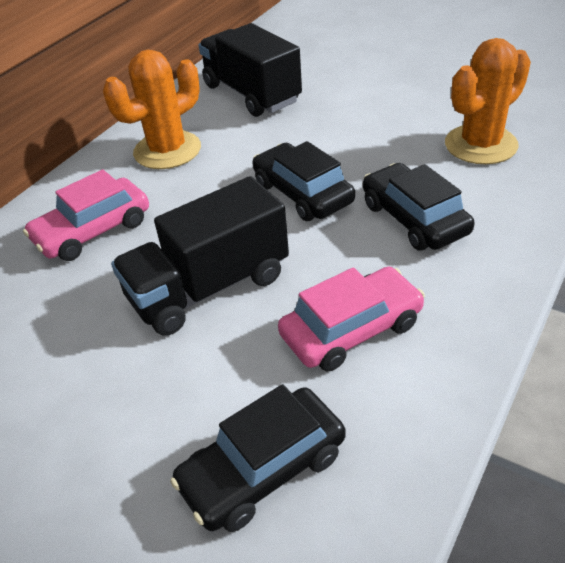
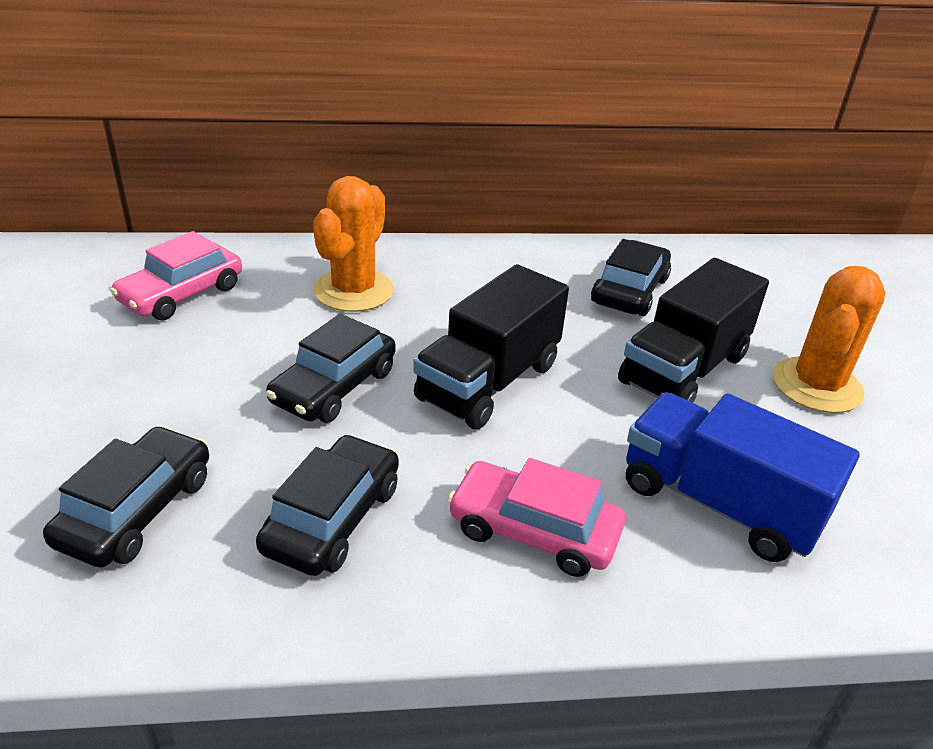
black car: [170,384,346,532] [253,141,355,221] [363,163,475,251] = 3 -> [43,426,209,568] [256,434,399,576] [266,314,396,423] [591,239,671,316] = 4
blue truck: none = 0 -> [626,392,860,562] = 1

